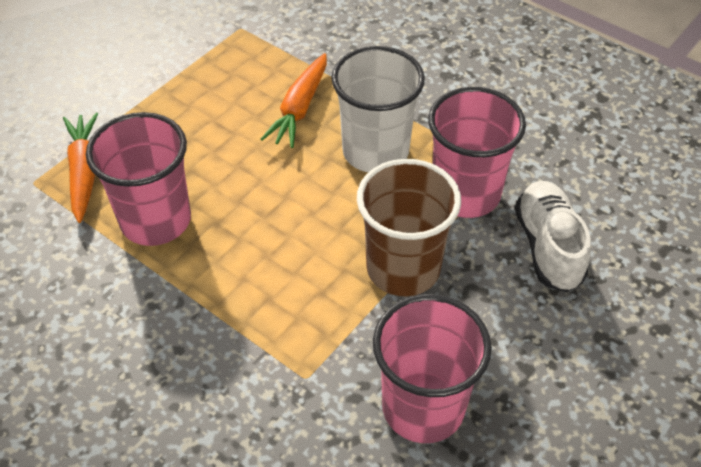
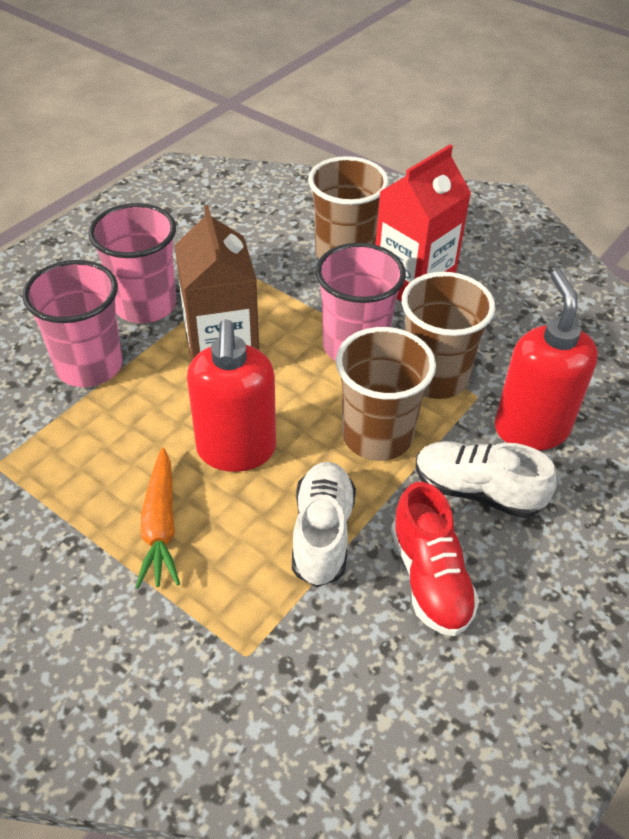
brown carton: none = 0 -> [175,205,259,362] = 1
brown cup: [357,159,461,296] = 1 -> [308,156,389,259] [336,327,436,461] [402,272,496,399] = 3
orange carrot: [63,113,98,223] [260,53,327,148] = 2 -> [135,448,180,589] = 1
red carton: none = 0 -> [375,145,471,302] = 1
red shoe: none = 0 -> [391,482,479,636] = 1
red soap dispenser: none = 0 -> [187,320,276,472] [494,270,598,451] = 2
white cup: [331,46,425,172] = 1 -> none = 0
white shoe: [515,181,591,292] = 1 -> [292,462,356,587] [416,441,557,518] = 2

